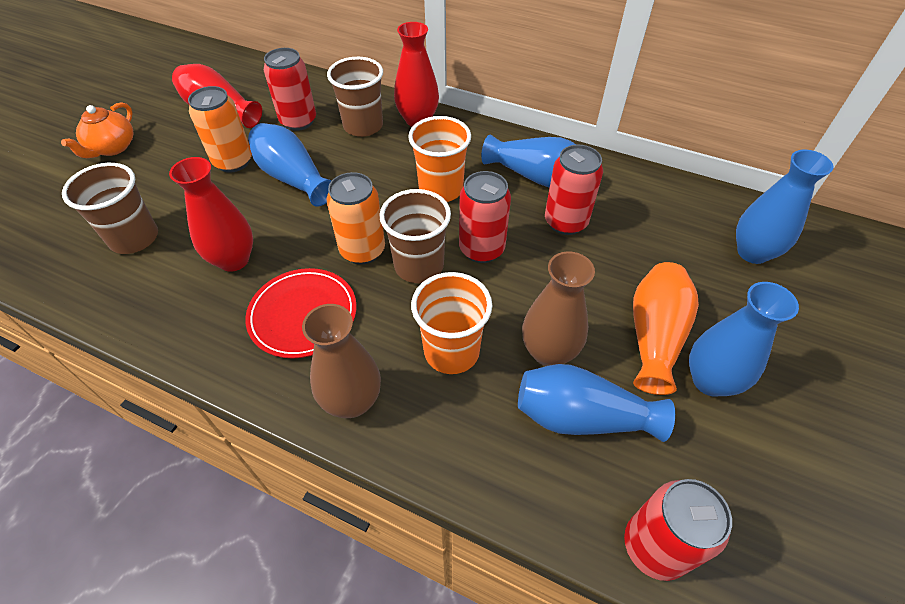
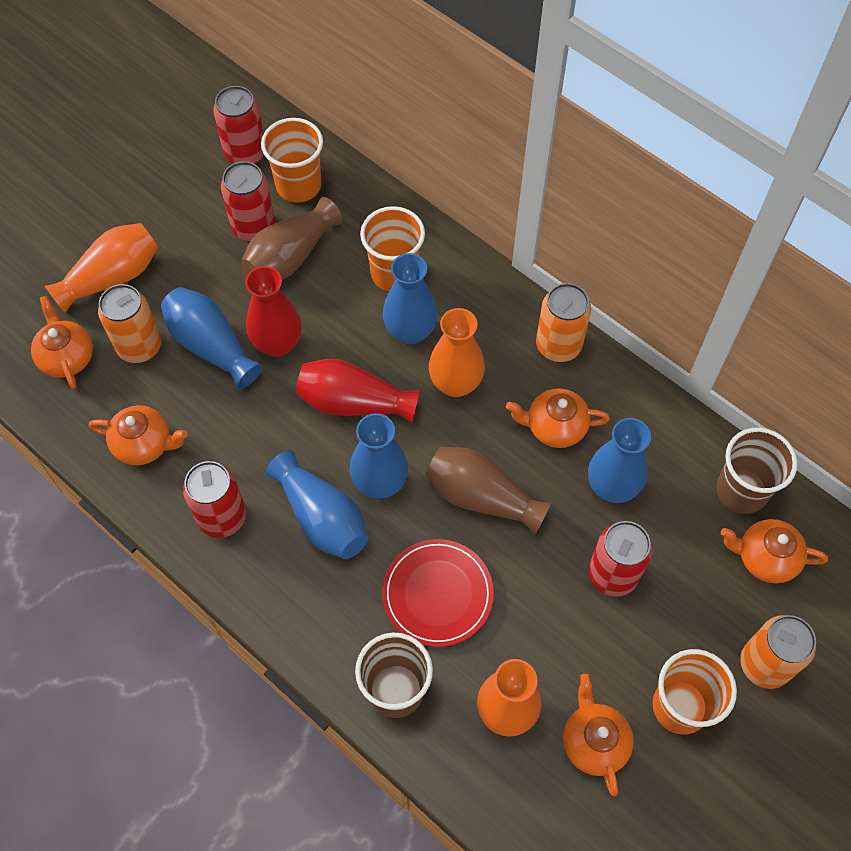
brown cup: [62,163,158,254] [327,57,383,137] [380,189,451,283] = 3 -> [355,632,433,718] [716,428,797,514] = 2
orange can: [188,86,252,173] [327,172,385,265] = 2 -> [98,284,161,363] [536,283,591,362] [740,615,816,689] = 3
orange cup: [408,116,471,202] [411,272,492,374] = 2 -> [261,118,323,203] [360,206,425,291] [652,649,737,735] = 3
orange teapot: [61,102,134,158] = 1 -> [31,295,93,389] [89,405,187,465] [506,388,610,448] [563,674,634,797] [721,519,828,583] = 5
orange vase: [633,262,699,395] = 1 -> [45,223,158,313] [429,308,485,397] [477,659,541,737] = 3
red vase: [169,157,253,272] [172,64,262,128] [394,22,439,127] = 3 -> [245,266,302,357] [296,358,420,423] = 2

